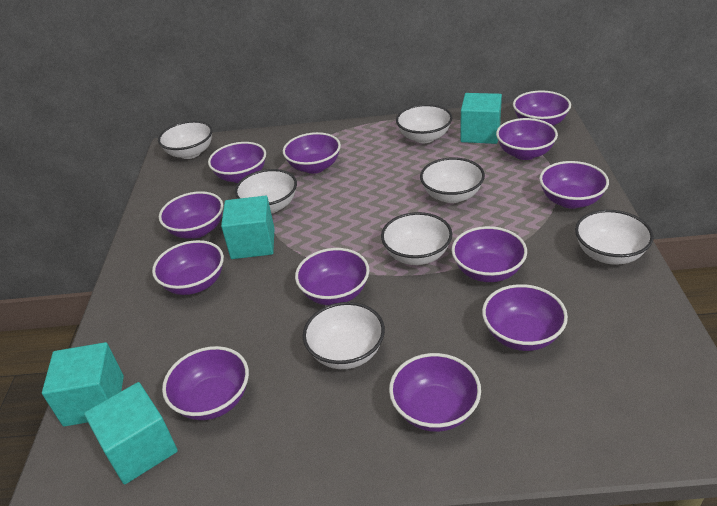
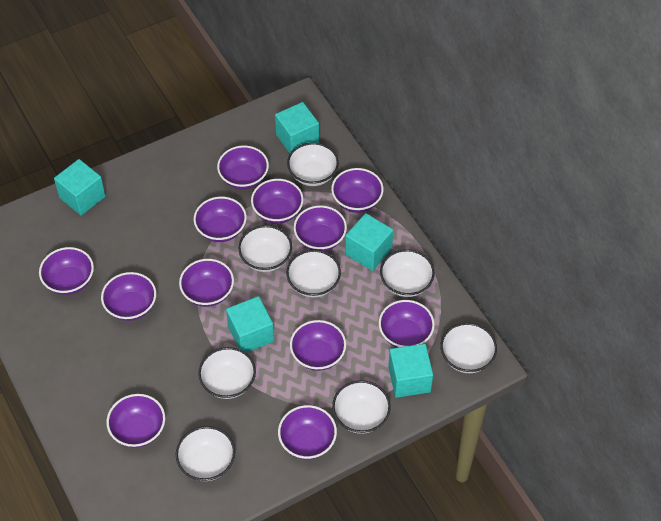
turquoise cube: [42,342,124,427] [84,382,178,485] [221,196,274,259] [460,93,502,144] = 4 -> [54,159,106,215] [226,296,274,353] [275,102,319,153] [345,213,393,271] [388,344,433,398] = 5
white bowl: [158,121,213,159] [235,169,297,214] [303,302,385,369] [381,212,452,265] [396,104,453,143] [420,157,485,203] [575,210,654,265] = 7 -> [176,426,235,481] [198,347,256,399] [238,225,292,272] [286,250,341,297] [287,143,339,186] [332,380,391,434] [380,249,435,297] [440,323,497,373] = 8

